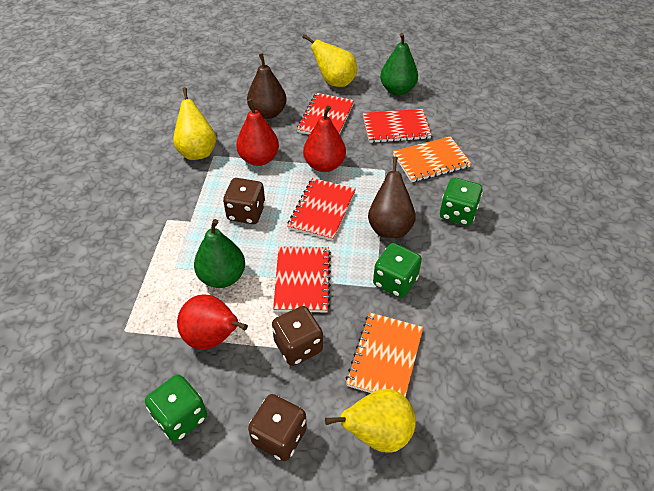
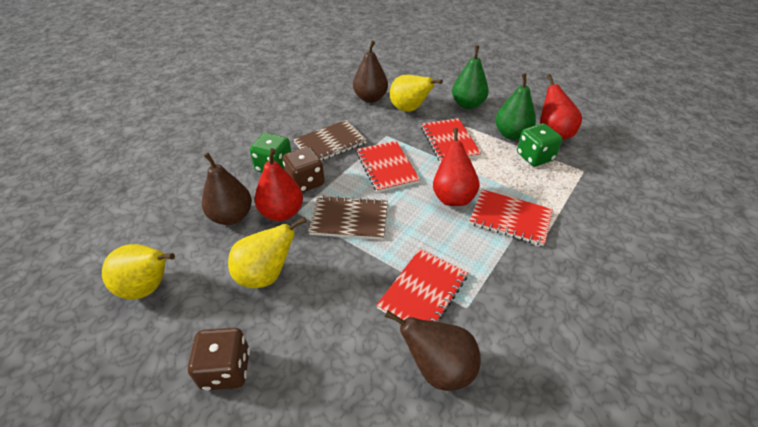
brown dice: [223,178,266,224] [248,394,307,461] [272,306,323,366] = 3 -> [188,328,250,391] [283,147,325,193] = 2
brown notebook: none = 0 -> [293,120,367,161] [308,195,388,240] = 2
brown pear: [247,53,287,119] [368,157,416,238] = 2 -> [202,153,252,225] [353,41,388,103] [385,310,481,391] = 3
green dice: [145,374,207,442] [373,243,422,298] [440,178,483,226] = 3 -> [250,133,292,173] [517,123,562,167] = 2
orange notebook: [346,313,423,397] [393,136,471,182] = 2 -> none = 0

